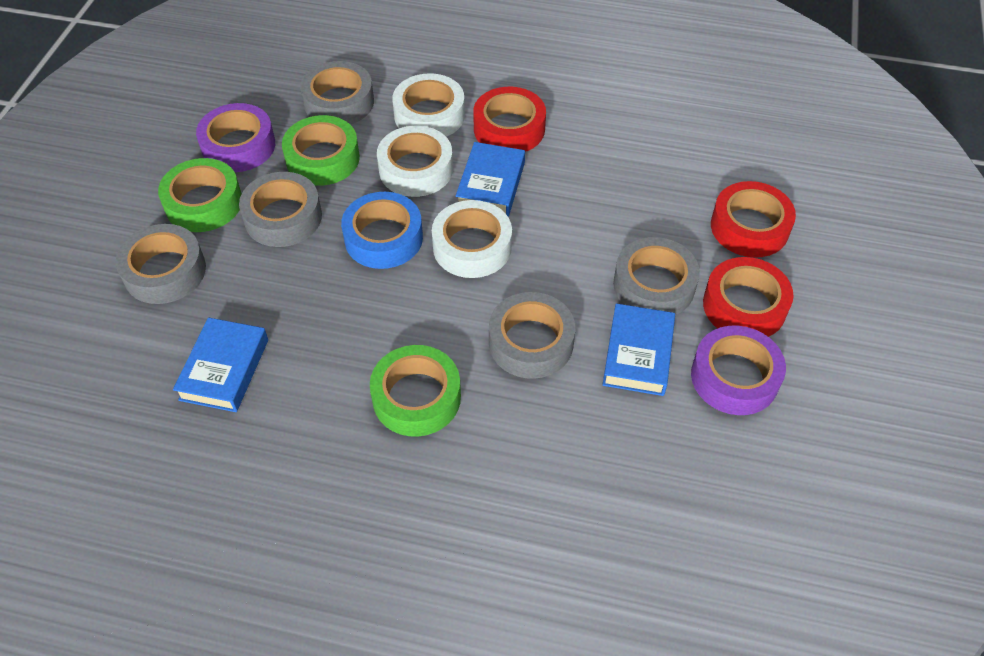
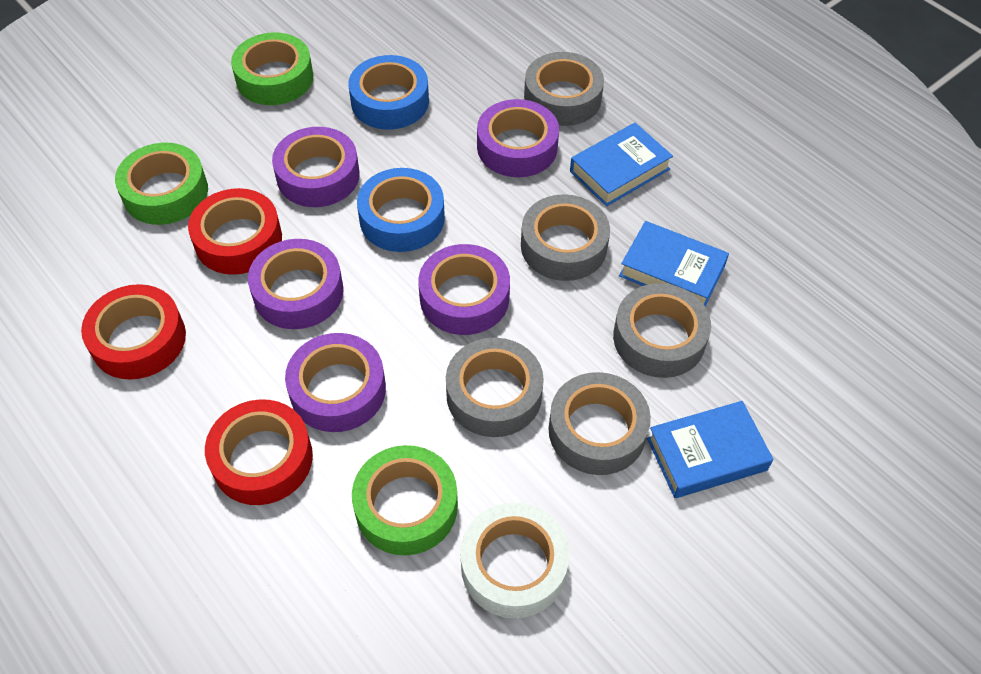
blue tape: [341,192,423,269] = 1 -> [348,55,429,130] [357,168,445,252] = 2
purple tape: [196,103,275,172] [691,326,786,415] = 2 -> [248,239,343,329] [272,127,360,207] [285,333,386,432] [418,244,510,335] [477,99,559,177] = 5
white tape: [377,126,453,197] [392,73,465,137] [432,200,512,278] = 3 -> [460,503,570,618] = 1

